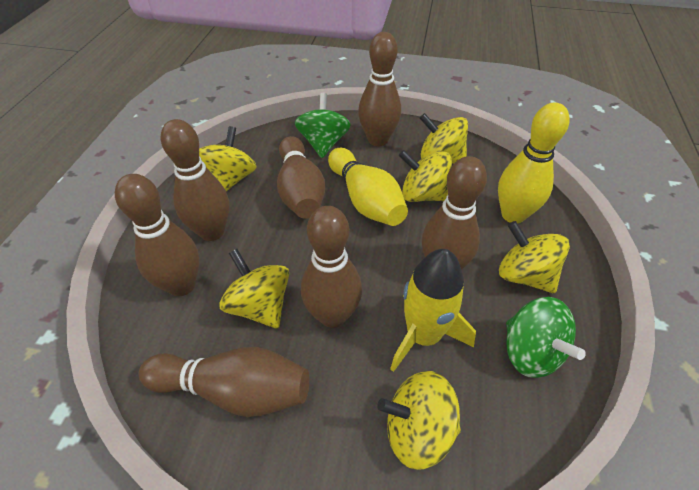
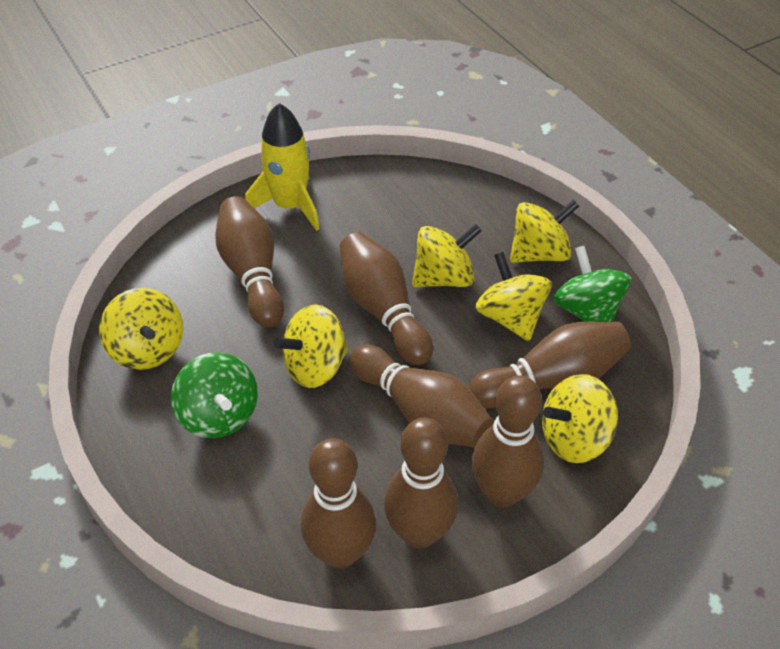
yellow bowling pin: [328,148,408,226] [498,102,570,223] = 2 -> none = 0

